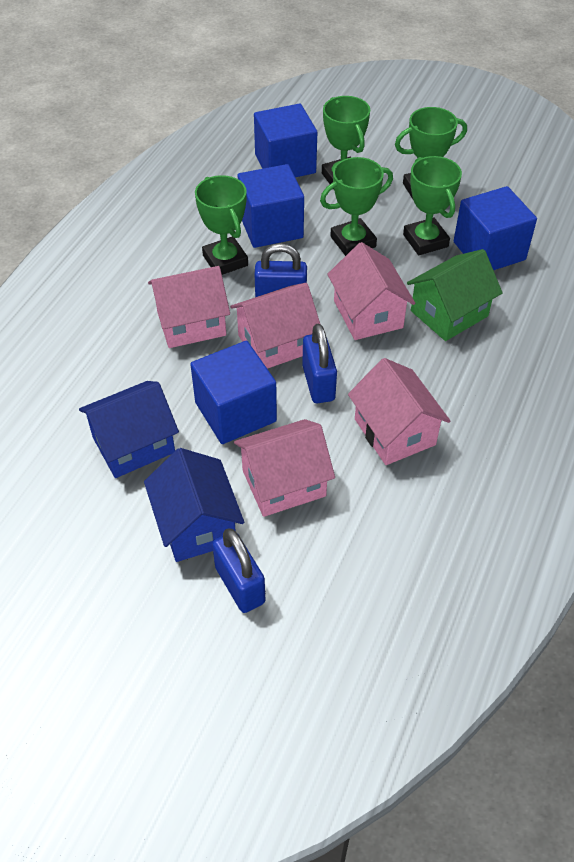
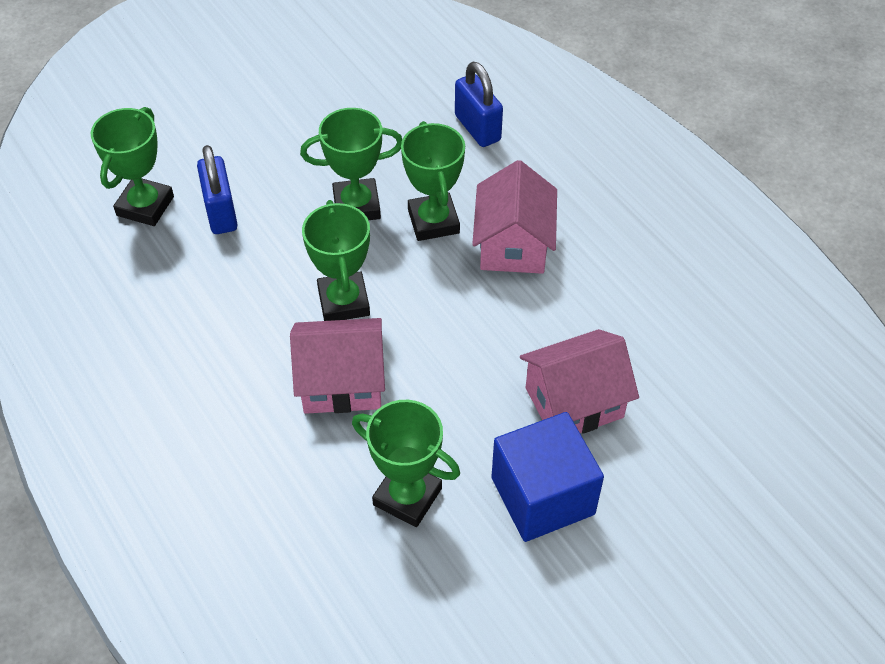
blue cube: [190,341,277,444] [238,164,304,248] [254,103,317,177] [454,186,537,270] = 4 -> [492,412,604,542] = 1
blue house: [79,381,179,478] [144,448,244,562] = 2 -> none = 0
blue padlock: [212,528,265,613] [254,243,307,297] [302,324,337,403] = 3 -> [197,145,238,234] [455,62,503,147] = 2
green house: [407,249,503,341] = 1 -> none = 0
pink house: [148,266,230,348] [230,283,320,369] [234,419,335,517] [327,242,415,340] [348,358,450,465] = 5 -> [290,318,385,414] [472,160,557,274] [520,329,639,434] = 3

